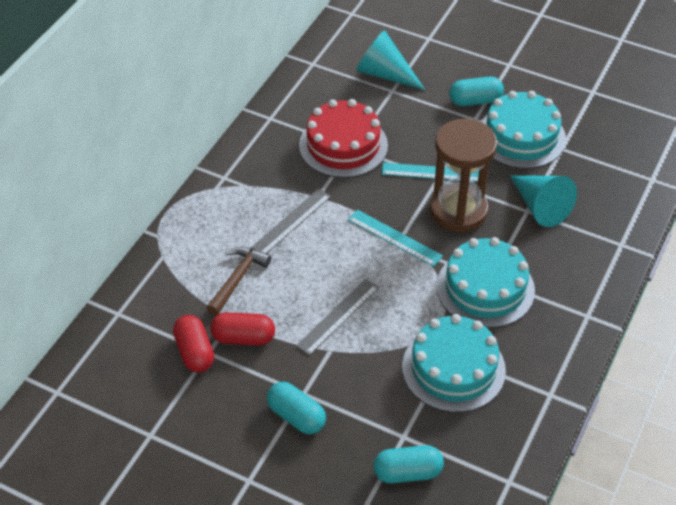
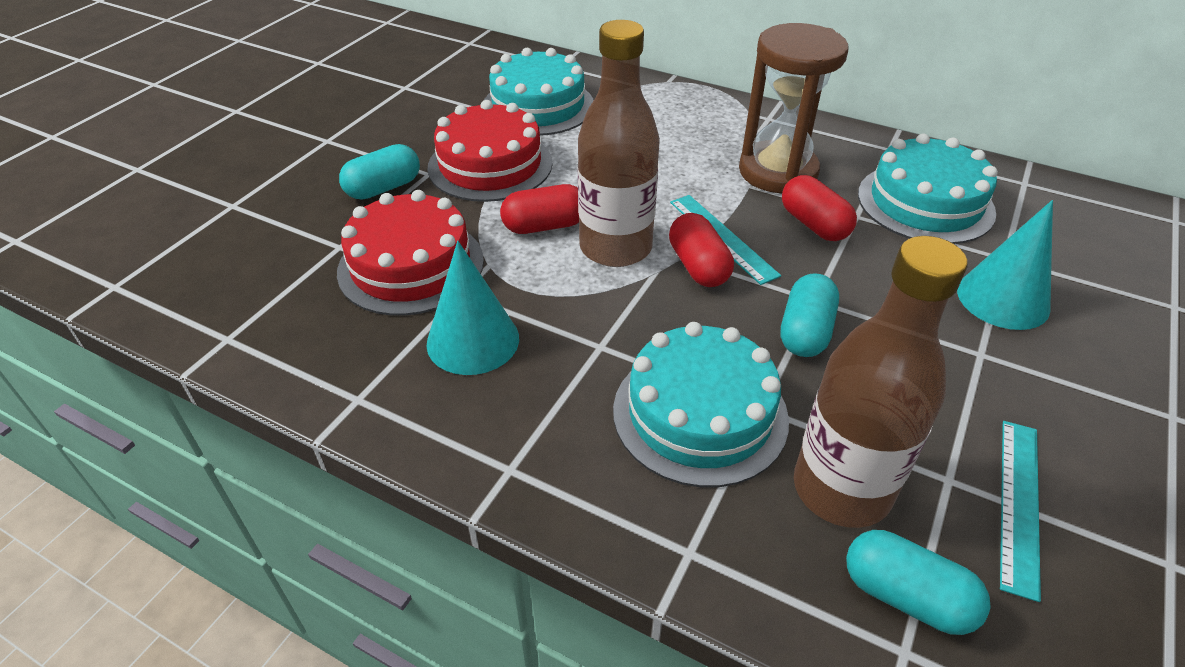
brown bottle: none = 0 -> [578,20,660,267] [794,236,967,528] = 2
brown hammer: [206,247,271,316] = 1 -> none = 0
grey ruler: [251,189,331,254] [296,279,379,356] = 2 -> none = 0
red cake: [299,99,388,178] = 1 -> [337,190,484,316] [427,100,552,202] = 2
red capsule: [173,315,214,373] [210,312,275,346] = 2 -> [500,184,579,234] [669,213,734,287] [782,175,857,241] = 3

